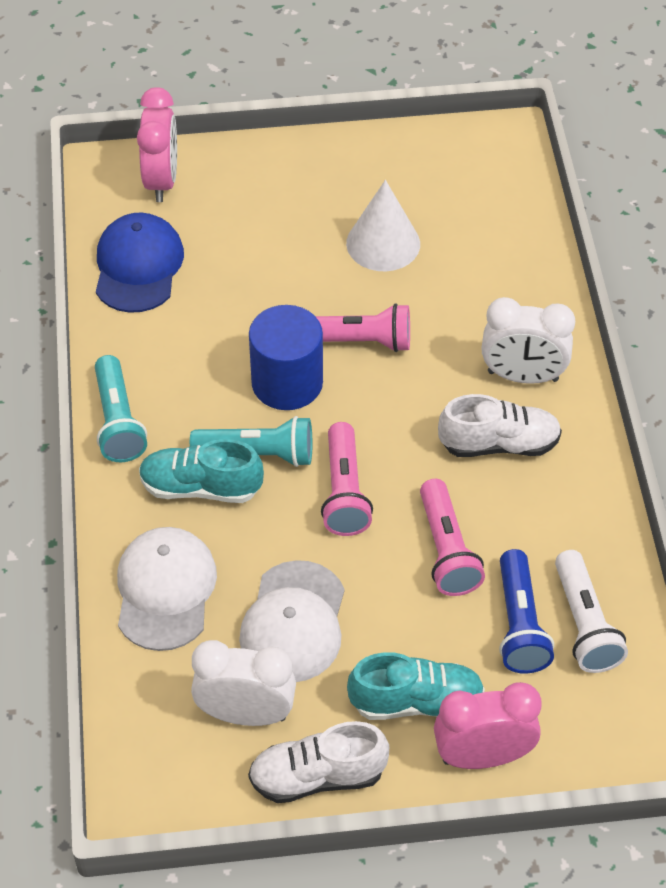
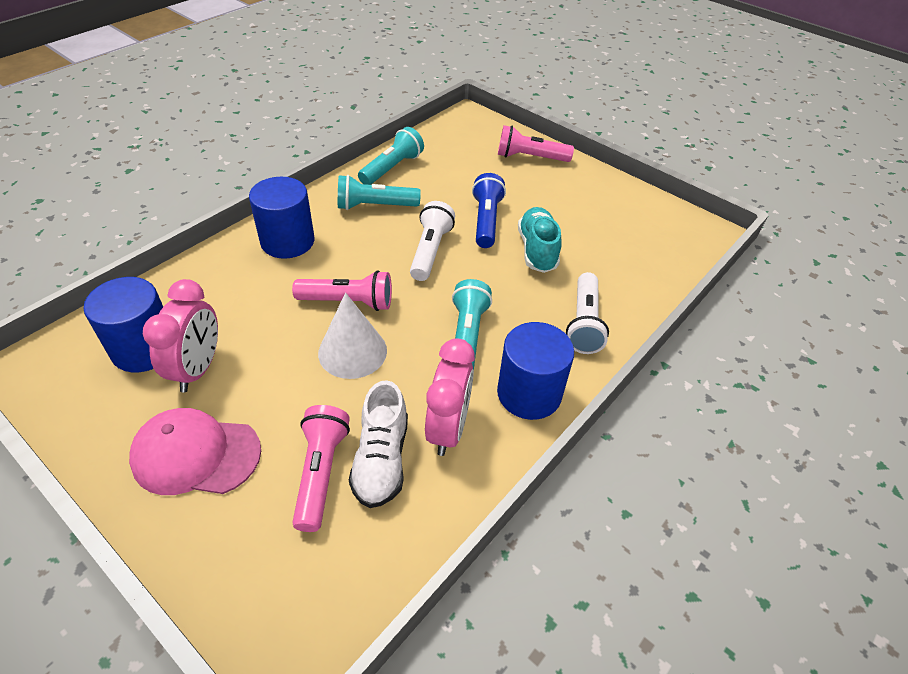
blue cap: [96,213,184,313] = 1 -> none = 0
blue cylinder: [249,305,323,410] = 1 -> [84,277,163,372] [249,177,315,259] [497,322,574,420] = 3
pink cap: none = 0 -> [129,408,261,495] = 1
turquoise flashlight: [95,355,147,462] [190,416,312,467] = 2 -> [338,175,421,210] [358,127,424,185] [452,279,492,370] = 3
turquoise shoe: [139,439,264,503] [347,652,485,720] = 2 -> [518,207,562,273] = 1
white cap: [117,527,217,651] [239,560,345,682] = 2 -> none = 0
white clock: [191,640,296,726] [481,297,575,384] = 2 -> none = 0
white flashlight: [555,550,628,673] = 1 -> [410,201,455,281] [566,272,609,354] = 2
white shoe: [248,721,389,803] [438,394,562,457] = 2 -> [349,380,408,508] = 1

